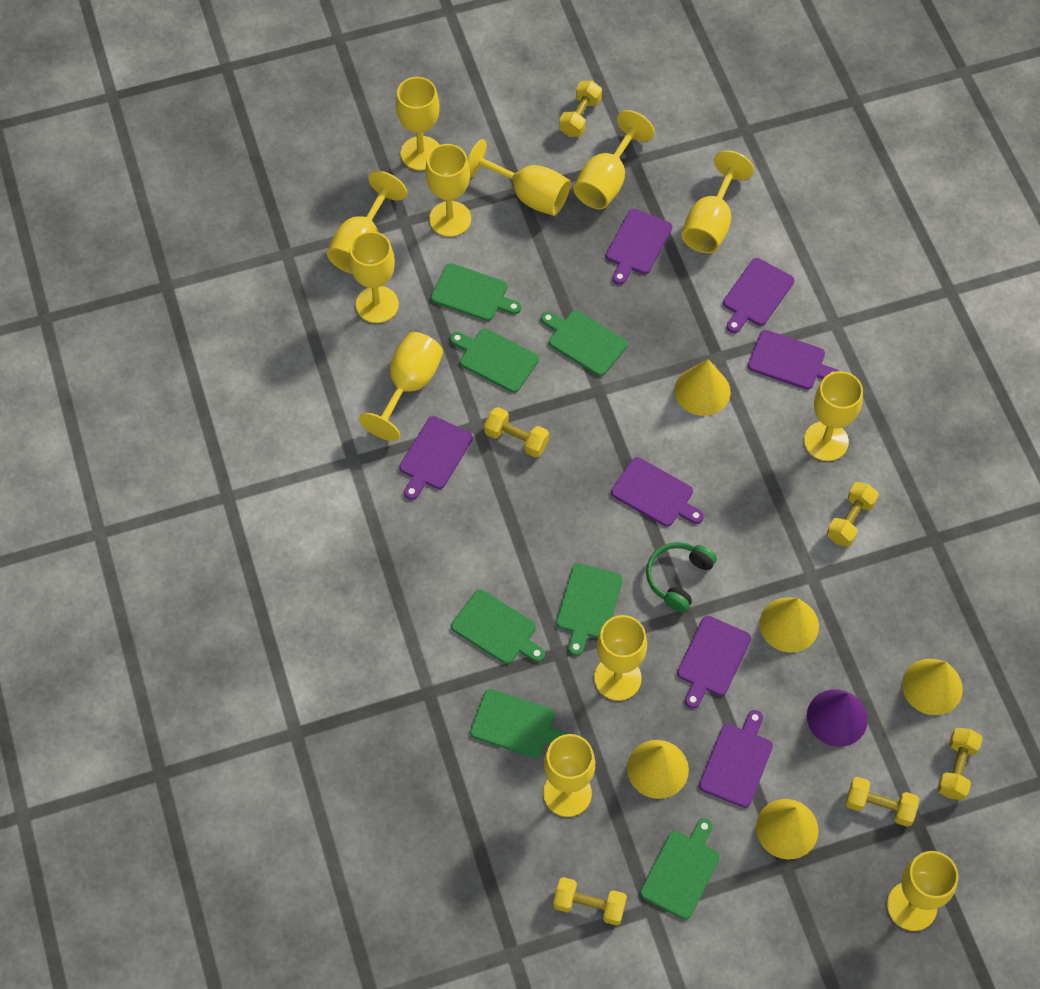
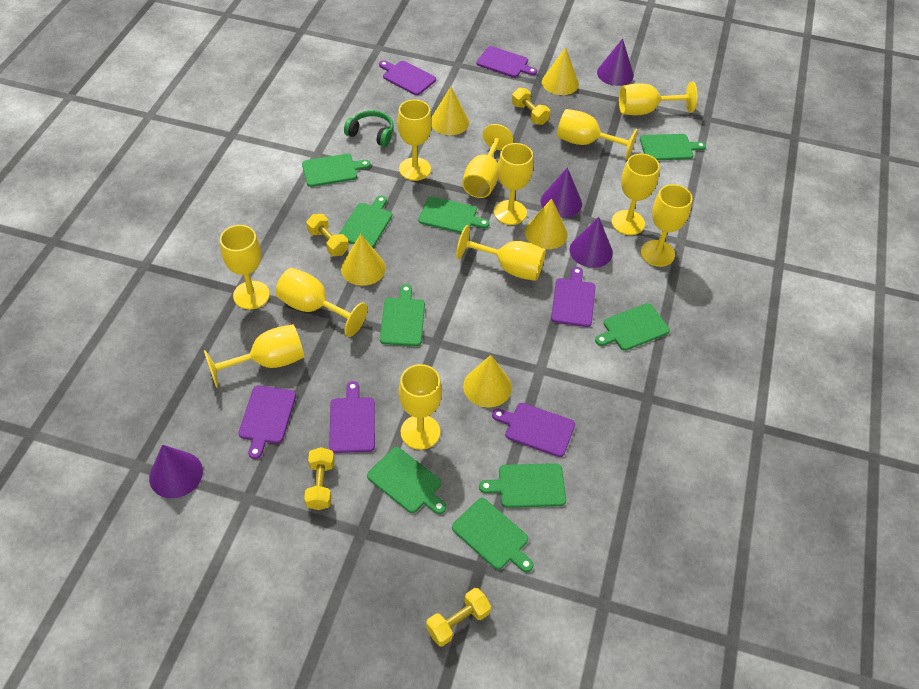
green cutting board: [431,263,521,321] [450,328,539,393] [451,589,545,664] [470,689,569,758] [541,310,628,376] [556,563,623,656] [640,818,720,920] = 7 -> [302,154,371,187] [339,196,392,248] [367,447,446,514] [380,284,425,346] [418,196,490,233] [452,498,534,572] [479,463,566,508] [595,303,670,351] [640,134,706,160] = 9
purple cone: [807,689,868,747] = 1 -> [149,445,203,498] [541,167,582,218] [570,217,613,268] [597,38,634,86] = 4
purple cutting board: [399,416,473,500] [606,209,672,285] [611,457,704,527] [677,616,751,709] [699,710,773,808] [723,258,794,333] [748,330,839,390] = 7 -> [238,385,296,459] [329,381,375,453] [379,60,436,95] [476,46,537,77] [492,403,575,457] [551,267,595,327] = 6
yellow dumbbell: [484,407,549,458] [553,877,627,926] [559,81,602,137] [827,482,879,547] [845,777,919,827] [937,728,983,800] = 6 -> [304,447,335,510] [306,214,349,256] [426,588,491,647] [512,88,550,125] = 4

